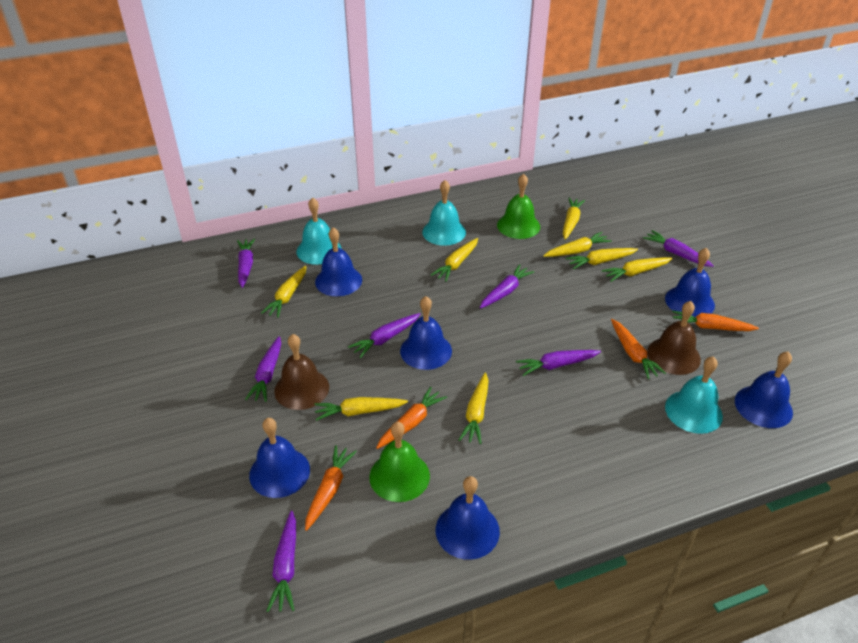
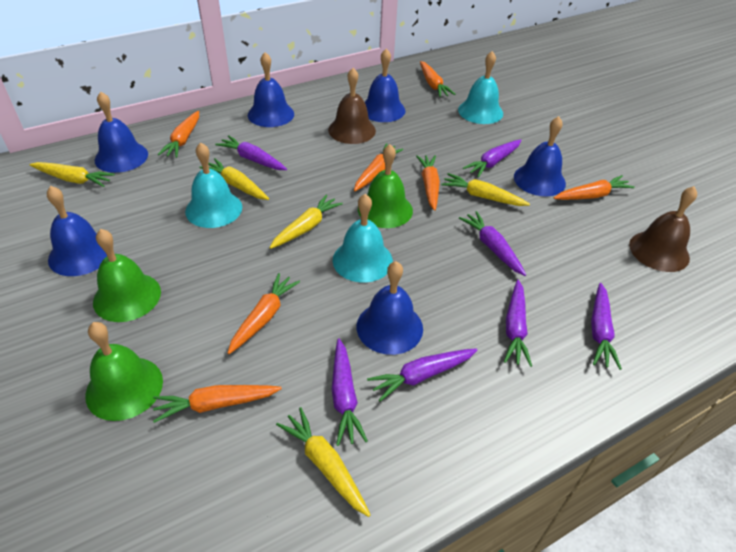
green bell: [369,422,430,502] [497,174,540,239] = 2 -> [85,322,163,421] [93,229,161,322] [358,144,413,228] = 3
orange carrot: [305,445,357,531] [376,387,447,449] [611,319,666,379] [672,311,759,331] = 4 -> [153,385,282,423] [158,111,199,158] [228,273,300,354] [354,143,404,191] [416,155,440,211] [420,61,455,97] [554,175,635,200] = 7
yellow carrot: [261,266,306,318] [314,397,408,421] [431,238,478,282] [459,372,489,444] [543,232,612,257] [563,197,585,240] [566,248,638,269] [602,257,673,282] = 8 -> [29,162,115,187] [199,158,269,200] [269,194,343,249] [276,407,370,517] [441,173,530,206] = 5

